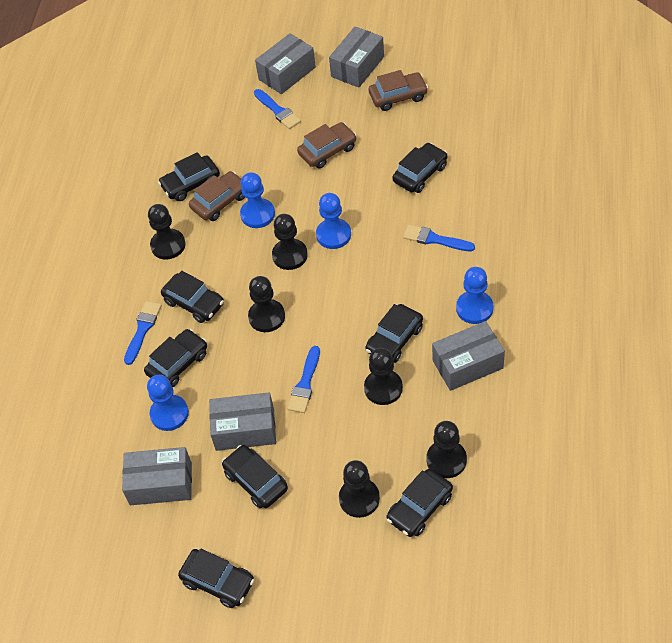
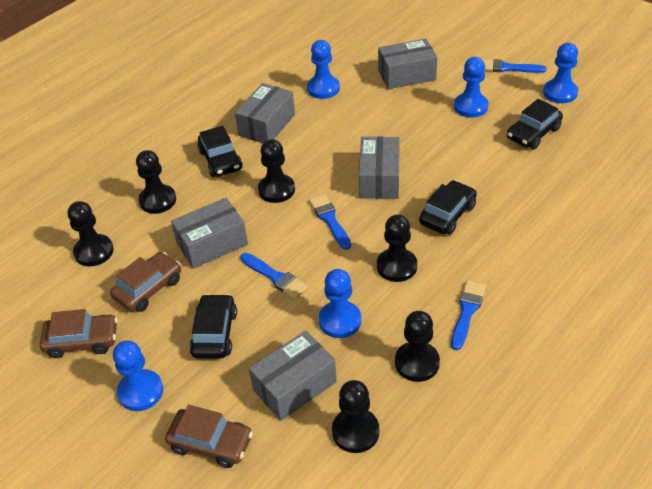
black car: [144,329,207,387] [158,152,220,201] [161,271,224,323] [178,549,254,608] [222,445,288,508] [365,304,423,363] [387,469,453,537] [393,143,447,193] = 8 -> [189,294,237,359] [197,126,243,177] [419,180,477,235] [507,99,563,149] = 4
blue pawn: [147,375,189,431] [240,172,275,228] [316,193,351,249] [456,267,494,324] = 4 -> [113,341,163,411] [307,40,340,99] [319,269,362,338] [454,57,488,118] [543,43,578,103] = 5

